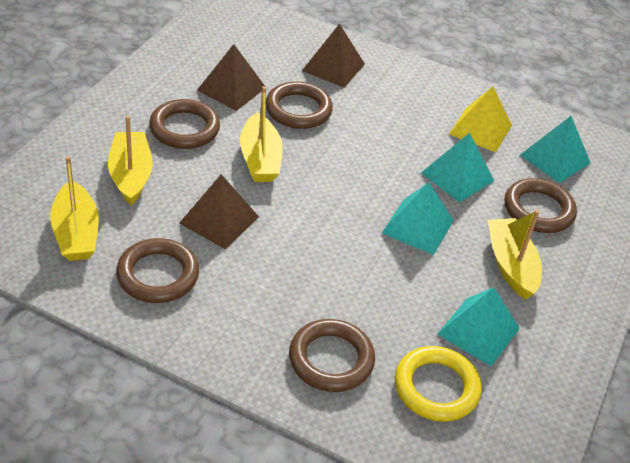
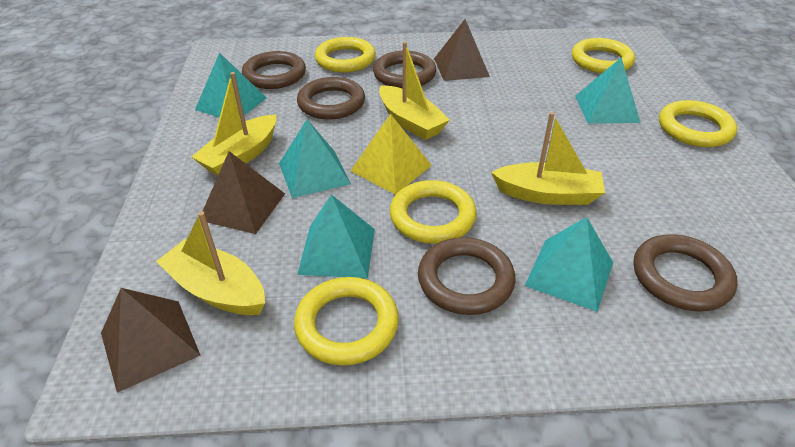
turquoise pyramid: [382,182,454,255] [421,133,494,203] [438,287,520,366] [520,116,591,183] = 4 -> [195,53,267,118] [279,119,351,198] [297,194,375,278] [525,217,613,312] [575,57,641,124] = 5
yellow ring: [395,346,482,422] = 1 -> [294,277,399,366] [315,37,376,73] [390,180,477,244] [572,38,635,73] [659,100,737,147] = 5

